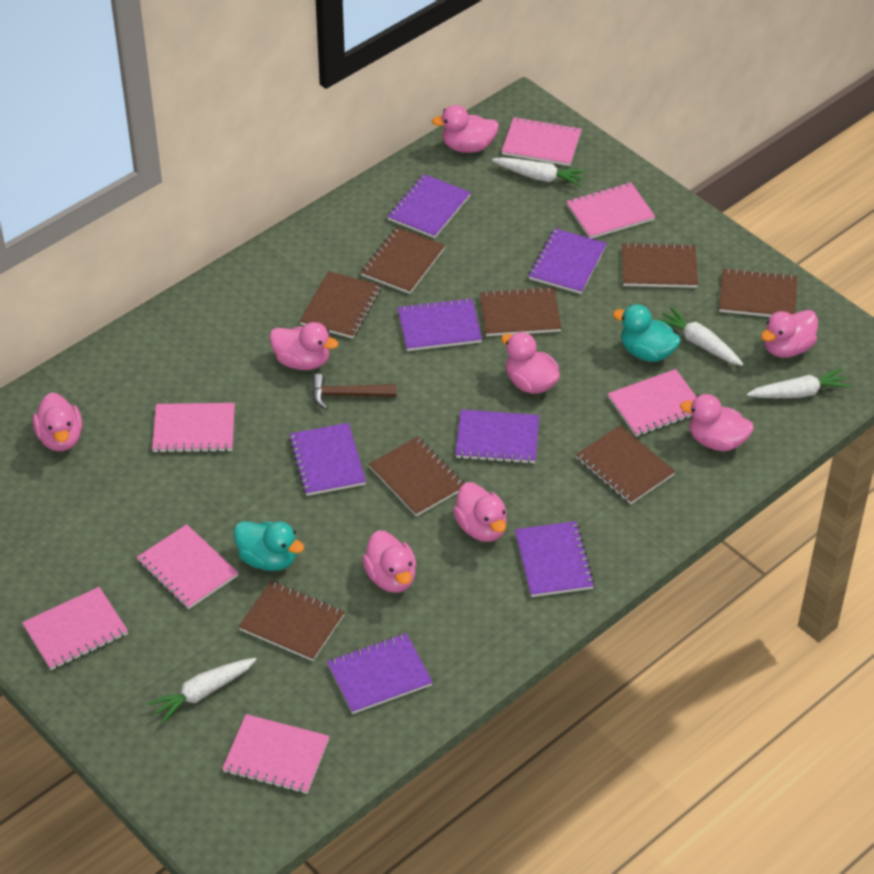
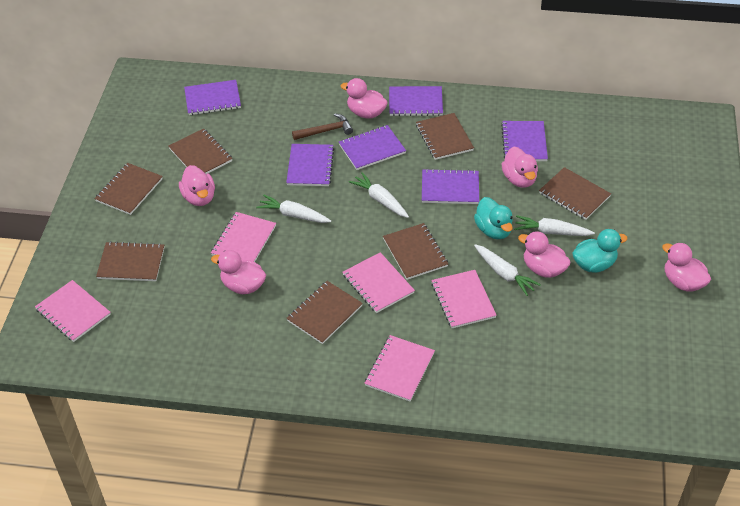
brown notebook: [238,581,345,661] [300,271,381,339] [361,227,445,294] [369,437,464,516] [480,287,562,336] [576,425,676,504] [622,242,698,288] [719,268,797,317] = 8 -> [94,163,163,215] [96,241,164,281] [168,129,233,174] [286,281,363,344] [383,223,448,280] [416,113,474,160] [539,167,611,220] = 7
pink duck: [33,392,82,451] [269,322,338,370] [362,530,416,593] [432,105,499,153] [453,482,507,542] [501,332,560,394] [680,394,754,451] [761,310,818,358] = 8 -> [179,165,215,206] [211,250,266,294] [340,78,388,119] [501,146,538,188] [518,231,571,278] [662,242,711,292] = 6
pink notebook: [22,587,128,670] [137,524,238,609] [152,403,235,453] [222,714,330,794] [501,117,582,166] [566,182,655,239] [608,369,696,437] = 7 -> [35,280,111,342] [211,212,276,262] [343,252,415,313] [364,335,435,401] [431,270,497,328] = 5
purple notebook: [289,423,366,496] [327,633,433,714] [387,174,471,238] [398,298,482,351] [455,410,539,464] [515,521,595,597] [529,228,607,294] = 7 -> [184,80,241,115] [286,144,334,186] [339,125,406,170] [389,86,443,116] [422,169,479,204] [501,121,548,161] = 6

